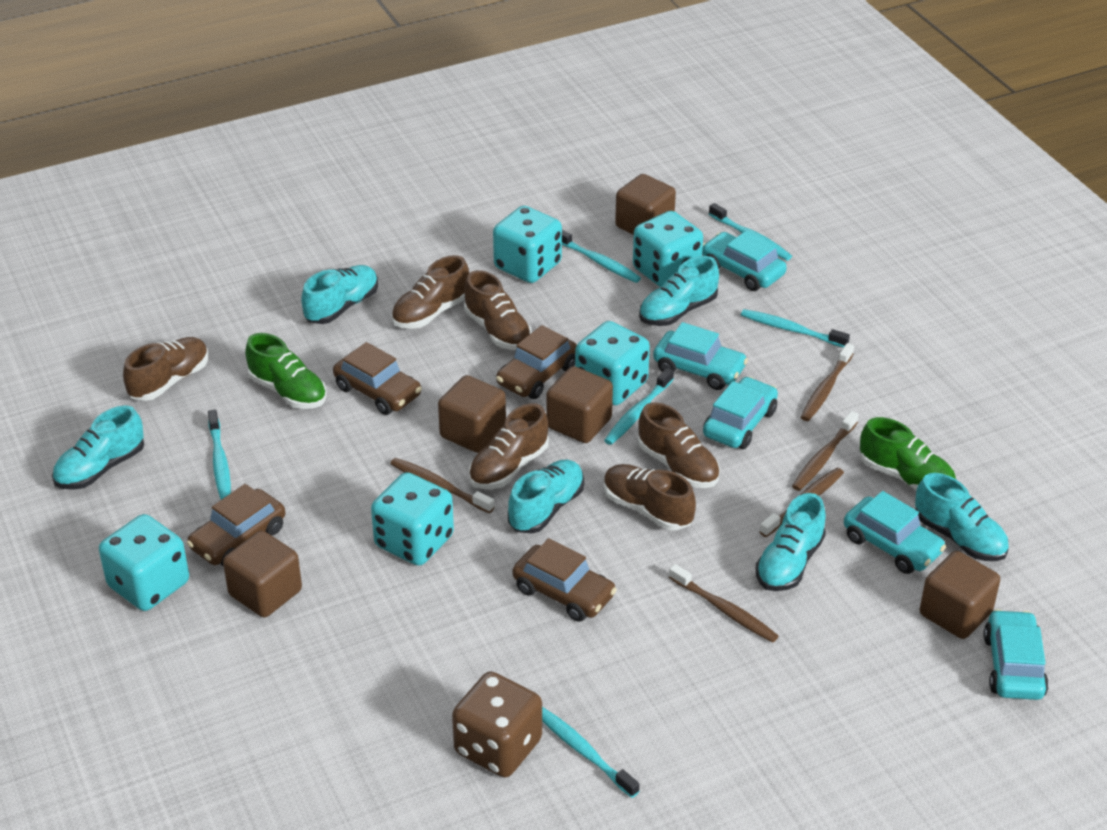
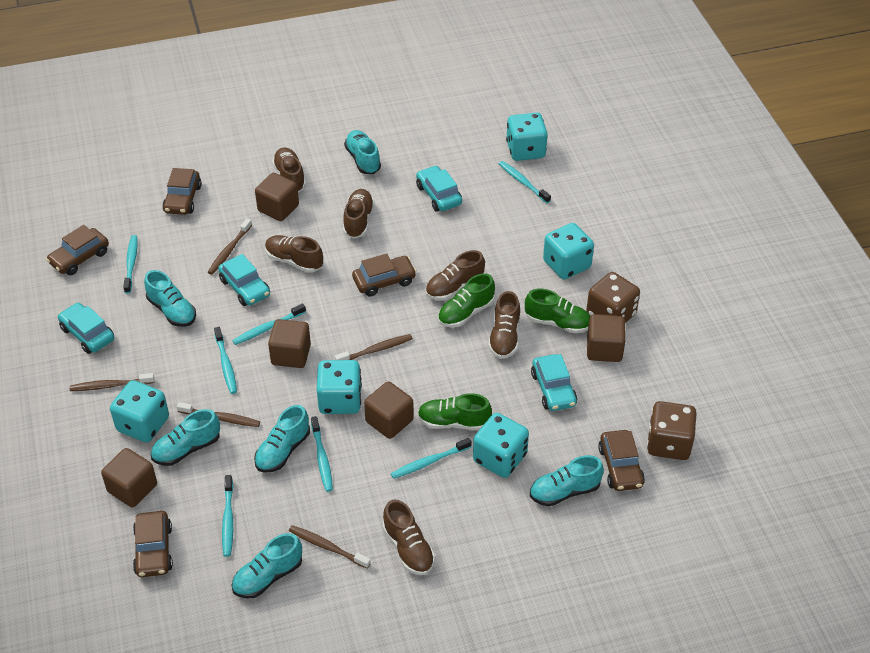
brown car: [187,484,285,566] [333,342,422,415] [496,325,577,399] [512,538,617,621] = 4 -> [46,225,109,275] [133,511,173,577] [162,168,202,215] [352,254,417,297] [598,430,645,491] = 5
brown dice: [452,671,542,777] = 1 -> [586,272,640,323] [647,401,697,460] = 2
green shoe: [245,333,327,409] [860,417,956,490] = 2 -> [418,393,492,430] [438,273,495,328] [525,289,590,333] = 3
turquoise car: [653,322,748,390] [702,231,787,291] [703,377,778,449] [844,491,946,574] [983,609,1049,700] = 5 -> [58,303,114,354] [218,254,270,306] [416,165,462,212] [531,354,577,411] = 4
turquoise toothbrush: [208,409,231,500] [542,707,639,798] [562,230,641,283] [604,368,674,445] [709,203,792,261] [741,309,850,348] = 6 -> [123,235,138,293] [214,327,237,394] [222,475,233,557] [232,303,306,345] [311,416,333,492] [391,438,472,479] [499,161,551,203] = 7

